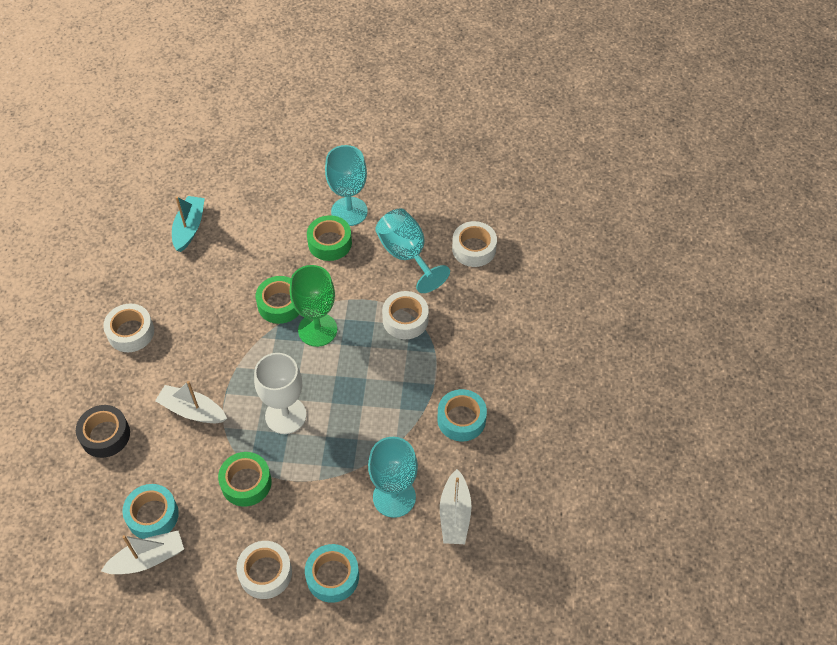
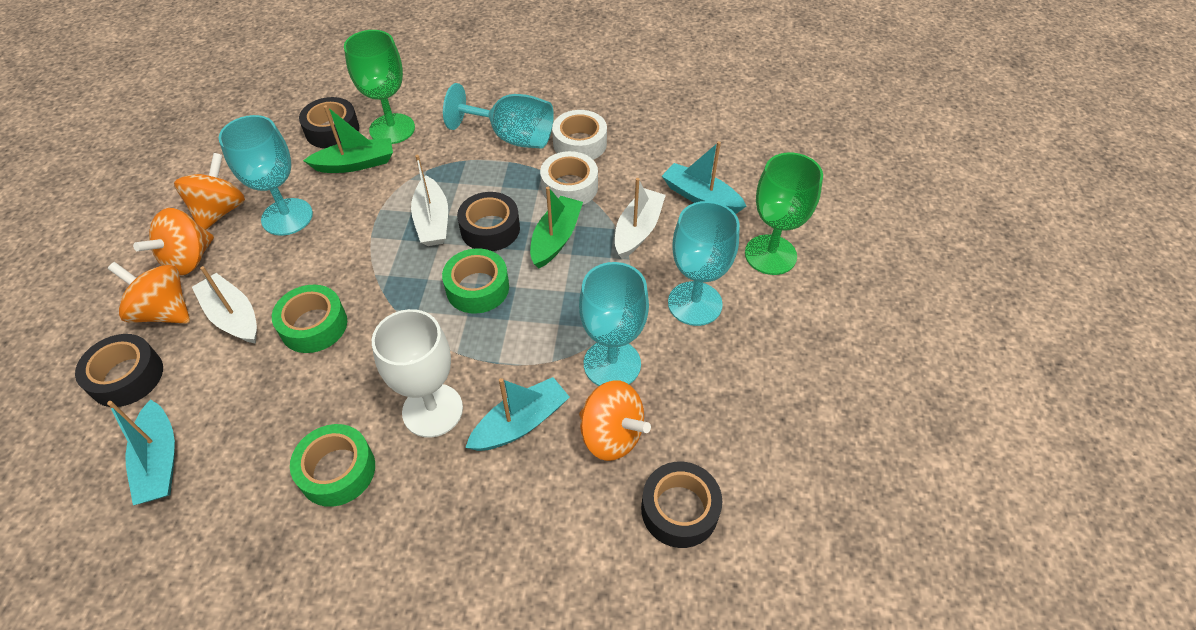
black tape: [76,405,130,458] = 1 -> [75,334,163,407] [299,97,360,148] [457,192,520,251] [641,462,722,548] = 4
green boat: none = 0 -> [303,105,393,173] [530,187,583,268] = 2
green goblet: [290,265,337,347] = 1 -> [344,30,415,144] [745,153,823,275] = 2
orange spinning top: none = 0 -> [108,262,190,324] [133,208,214,275] [174,153,245,230] [579,380,651,461] = 4
turquoise boat: [172,196,205,252] = 1 -> [107,399,175,505] [465,377,570,451] [662,141,746,214] = 3
turquoise goblet: [325,145,368,226] [368,437,418,518] [375,209,450,293] = 3 -> [219,115,313,236] [443,83,554,148] [579,262,649,386] [668,201,740,326] = 4
turquoise tape: [122,484,179,539] [305,544,359,603] [437,389,487,442] = 3 -> none = 0
white tape: [103,304,154,352] [236,541,292,599] [382,291,429,339] [452,221,497,267] = 4 -> [540,151,598,205] [552,110,607,160] = 2

